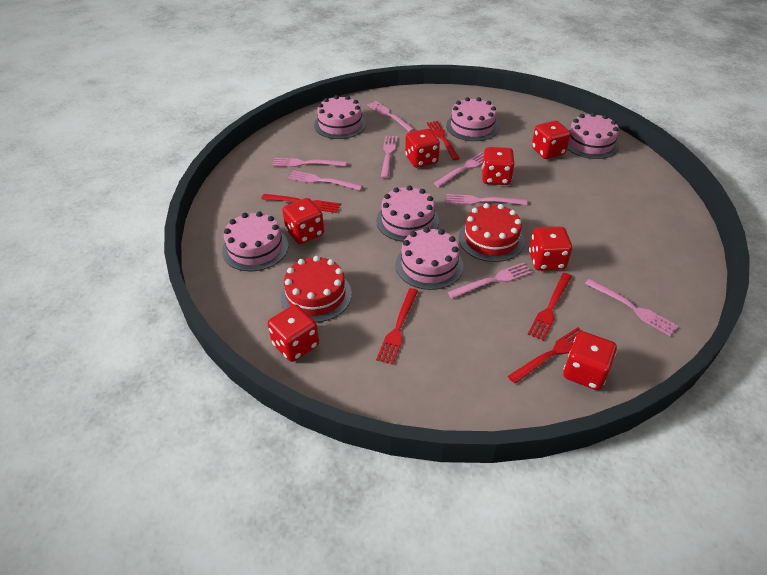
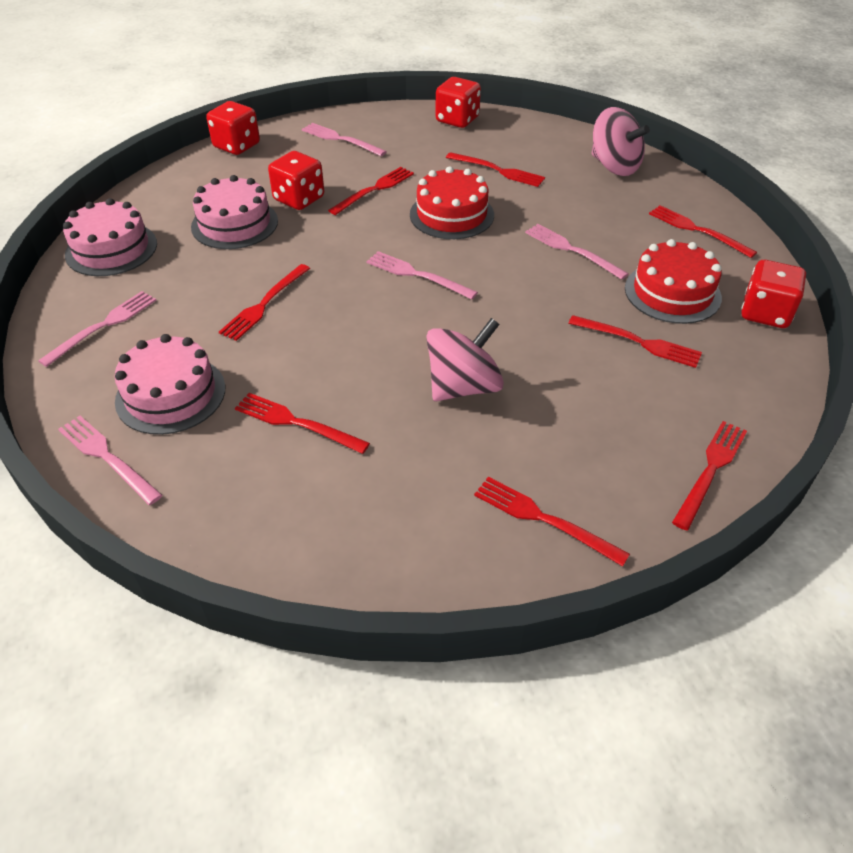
pink cake: [222,212,289,271] [314,95,366,139] [376,185,439,242] [395,227,463,290] [446,97,499,141] [567,112,619,159] = 6 -> [63,198,157,276] [115,334,225,435] [191,175,278,249] = 3
pink fork: [272,158,347,167] [288,170,363,190] [367,101,415,132] [381,136,397,179] [433,152,484,187] [446,194,527,205] [448,262,532,299] [585,279,678,336] = 8 -> [38,291,157,367] [58,416,162,505] [302,123,387,156] [366,251,478,299] [525,224,629,280] = 5
pink spinning top: none = 0 -> [426,318,504,401] [592,107,650,176] = 2
red dice: [267,305,319,362] [282,198,324,244] [405,129,440,168] [482,147,515,185] [529,226,572,271] [532,121,571,159] [563,331,617,390] = 7 -> [206,101,260,155] [268,151,324,210] [435,77,481,128] [742,260,806,328] = 4
red fork: [261,194,341,213] [376,288,418,365] [427,121,460,160] [508,327,584,384] [528,273,572,341] = 5 -> [219,264,310,341] [235,393,370,454] [328,167,414,215] [446,152,545,187] [474,477,630,566] [568,315,702,368] [649,205,757,258] [672,421,747,531] = 8

